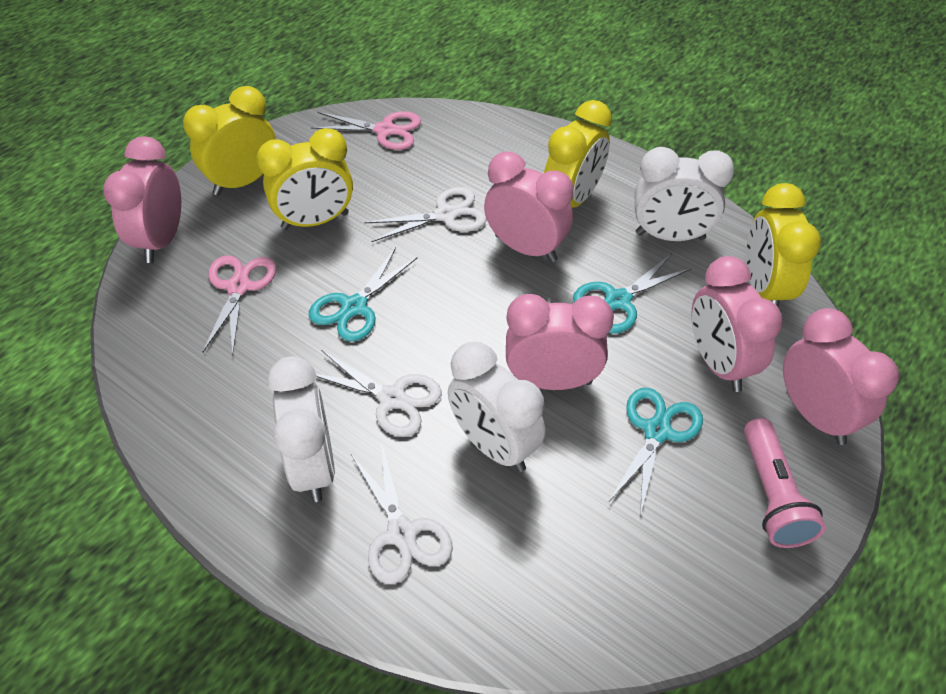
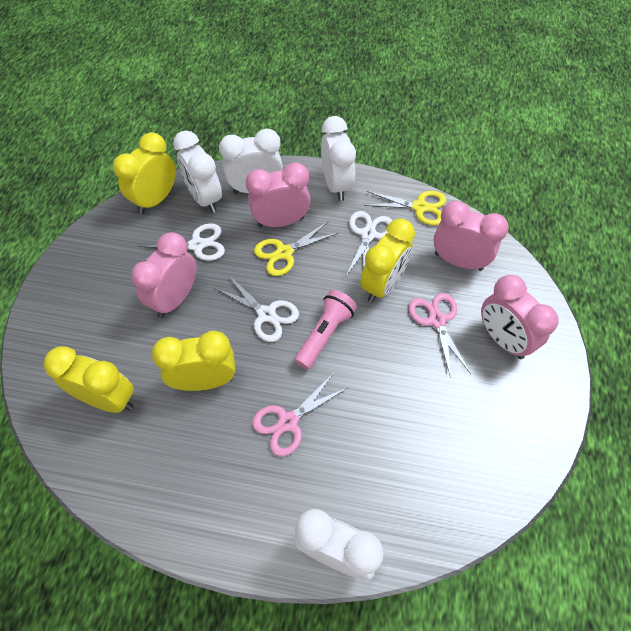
pink clock: [103,136,181,263] [484,152,574,262] [506,294,614,390] [691,256,783,392] [783,308,899,445] = 5 -> [131,232,196,318] [246,162,311,227] [433,201,509,271] [481,275,559,359] = 4
turquoise scissors: [309,248,418,342] [573,254,692,334] [608,388,703,516] = 3 -> none = 0
white clock: [268,356,335,502] [448,342,545,472] [635,147,734,241] = 3 -> [173,130,222,213] [219,128,283,194] [294,509,383,580] [321,116,356,201] = 4
yellow scissors: none = 0 -> [254,221,338,276] [364,191,446,225] = 2

